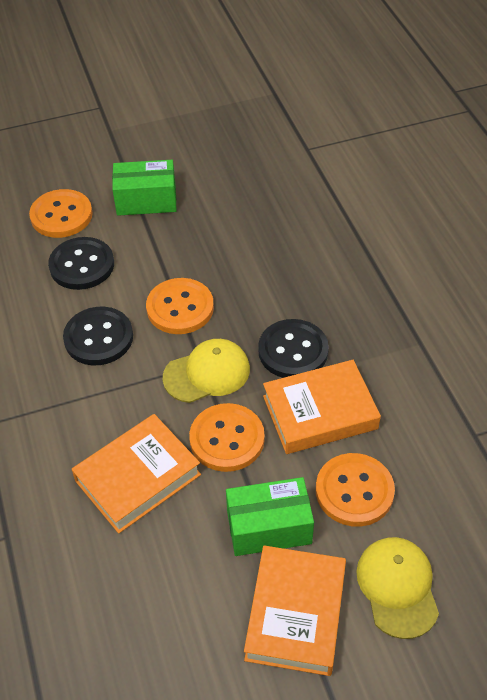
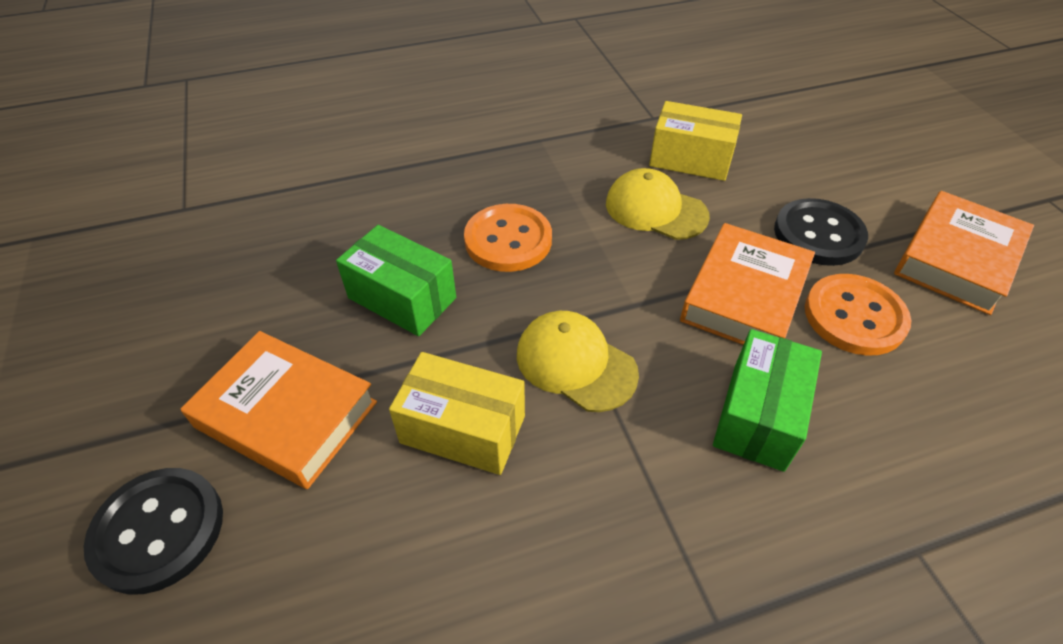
black button: [48,237,114,290] [63,307,133,365] [258,319,329,378] = 3 -> [84,468,223,595] [774,198,868,266] = 2
orange button: [29,189,93,238] [146,278,214,334] [189,403,265,472] [316,453,395,527] = 4 -> [464,204,552,272] [805,274,911,356] = 2
yellow box: none = 0 -> [389,352,525,475] [649,101,742,181] = 2

